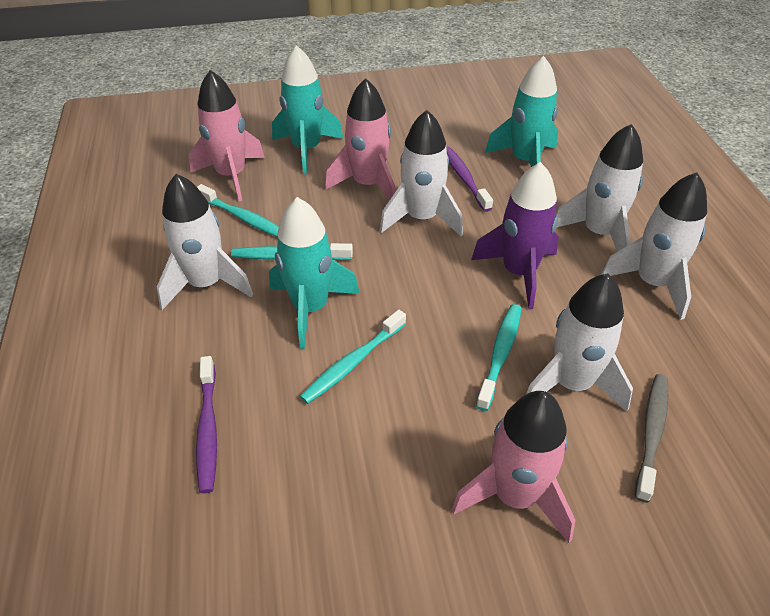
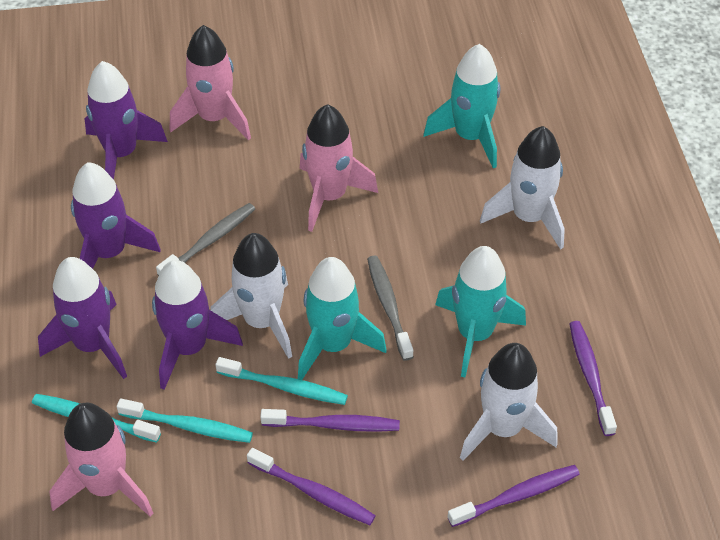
grey toothbrush: [635,374,668,503] = 1 -> [156,203,255,276] [367,256,414,361] = 2
purple rocket: [471,162,559,309] = 1 -> [38,257,127,379] [71,162,160,269] [84,61,168,180] [152,260,243,390] = 4
purple toothbrush: [196,356,217,493] [446,146,493,212] = 2 -> [247,448,376,525] [260,409,400,432] [448,465,580,527] [569,321,617,436] = 4
turquoise toothbrush: [197,184,279,237] [231,243,353,260] [300,310,406,404] [476,304,522,411] = 4 -> [32,394,161,443] [117,398,253,443] [215,357,348,405] = 3
white rocket: [157,174,253,310] [380,110,463,236] [526,273,633,412] [556,124,643,252] [601,172,707,320] = 5 -> [210,233,292,359] [460,343,558,461] [480,126,565,250] = 3

